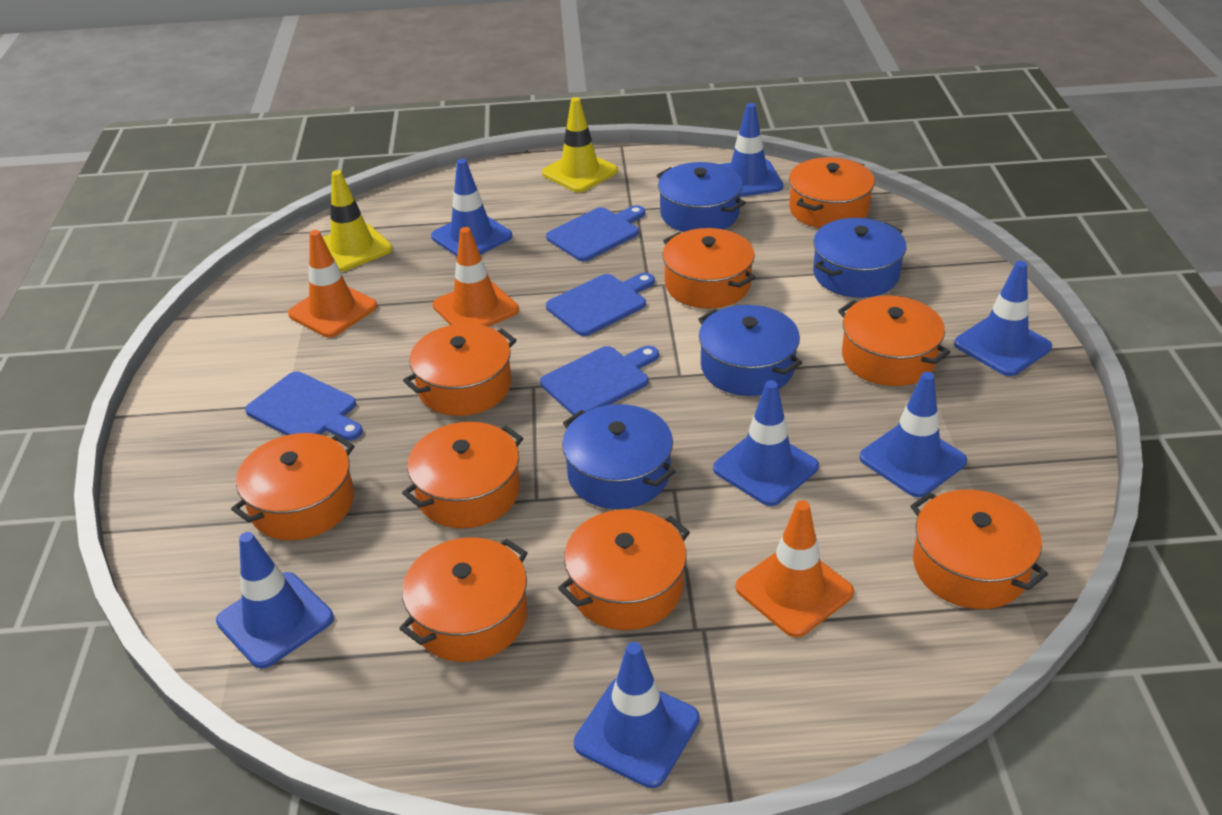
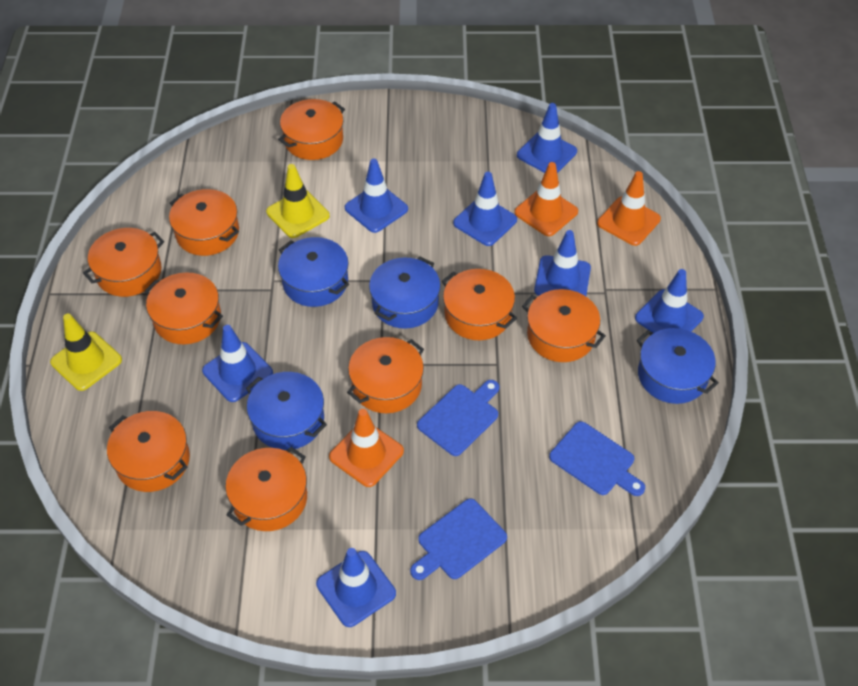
blue cutting board: [245,371,363,440] [540,346,659,415] [546,205,645,262] [546,273,655,336] = 4 -> [410,498,507,580] [417,380,499,456] [549,421,645,496] = 3

